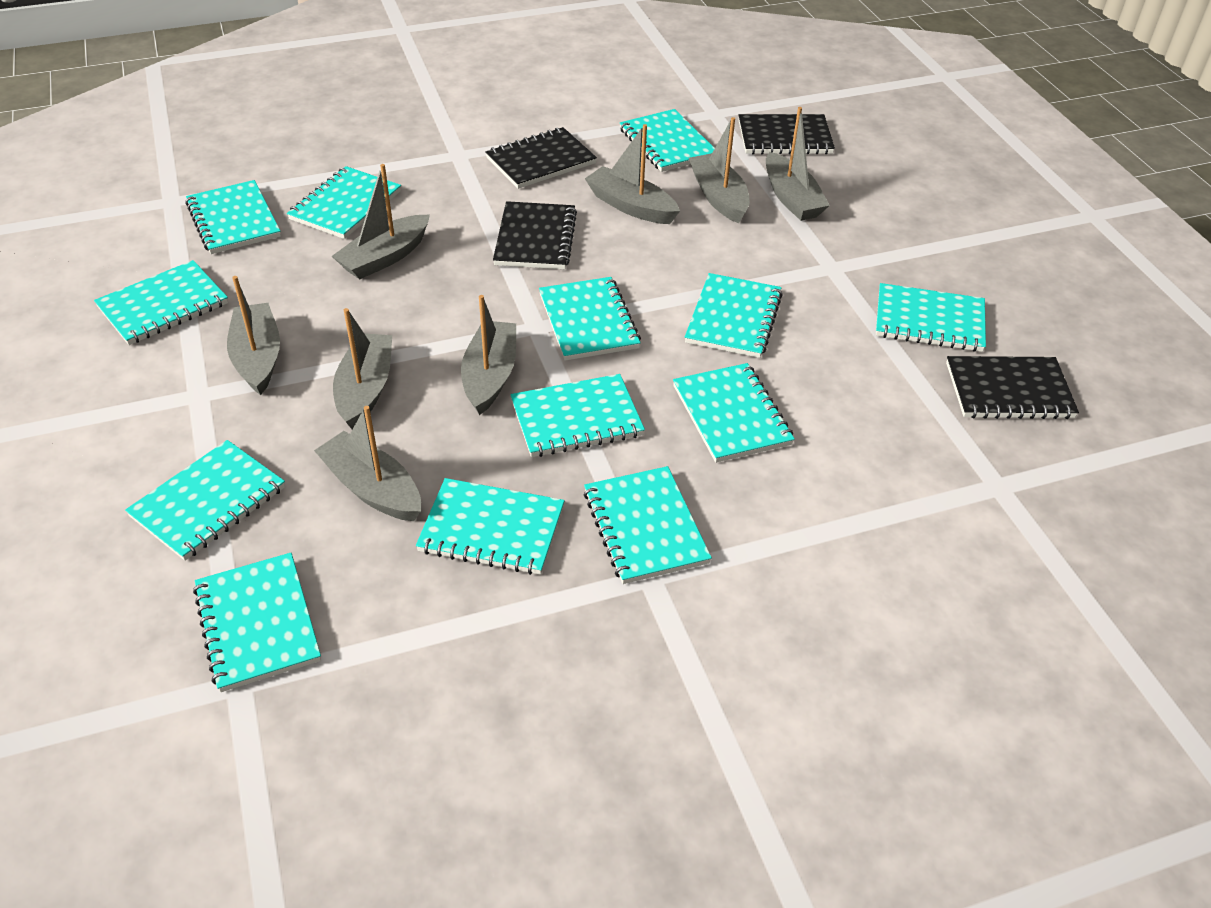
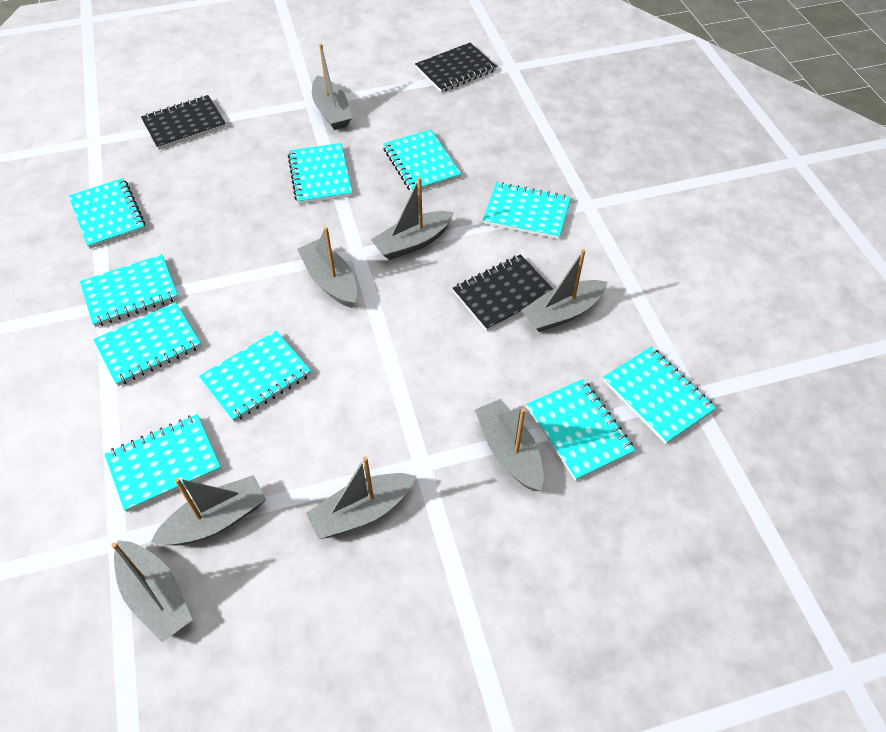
black notebook: [485,127,597,189] [493,201,577,269] [739,114,835,154] [946,356,1079,419] = 4 -> [141,95,226,150] [415,43,497,92] [453,254,553,331] = 3
turquoise notebook: [94,260,228,345] [125,440,285,561] [185,180,281,254] [193,553,321,692] [287,166,401,239] [416,478,565,575] [510,374,645,457] [539,277,641,361] [584,466,712,584] [620,109,715,172] [673,363,795,463] [685,273,783,358] [876,283,986,352] = 13 -> [69,178,145,249] [80,254,179,327] [93,302,201,386] [104,414,221,512] [199,331,311,422] [288,143,352,204] [383,129,461,192] [483,182,571,239] [526,379,635,481] [603,347,716,444] = 10

